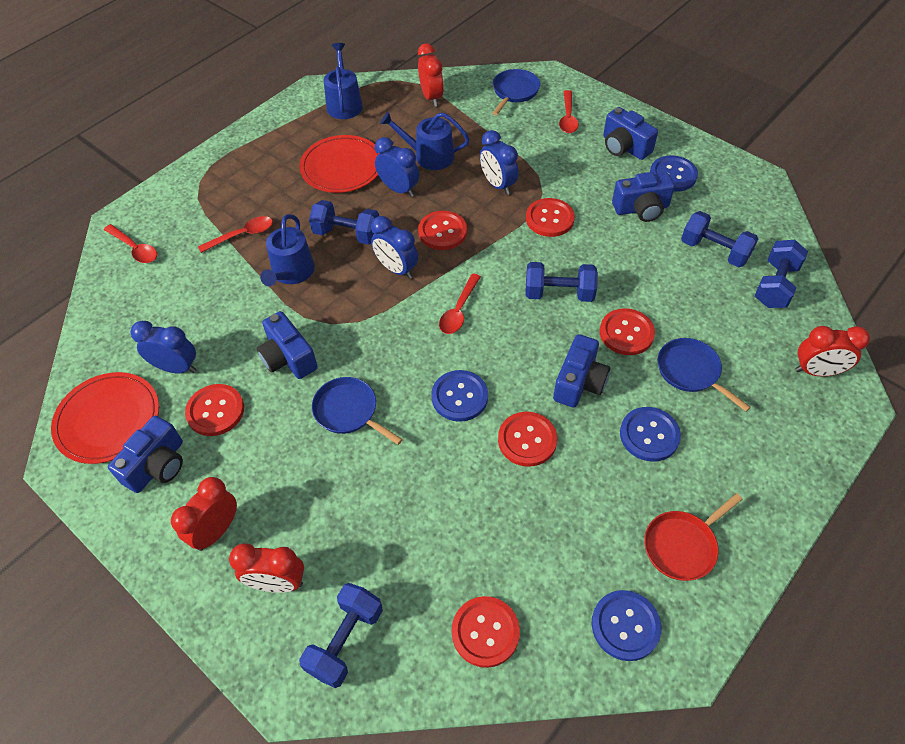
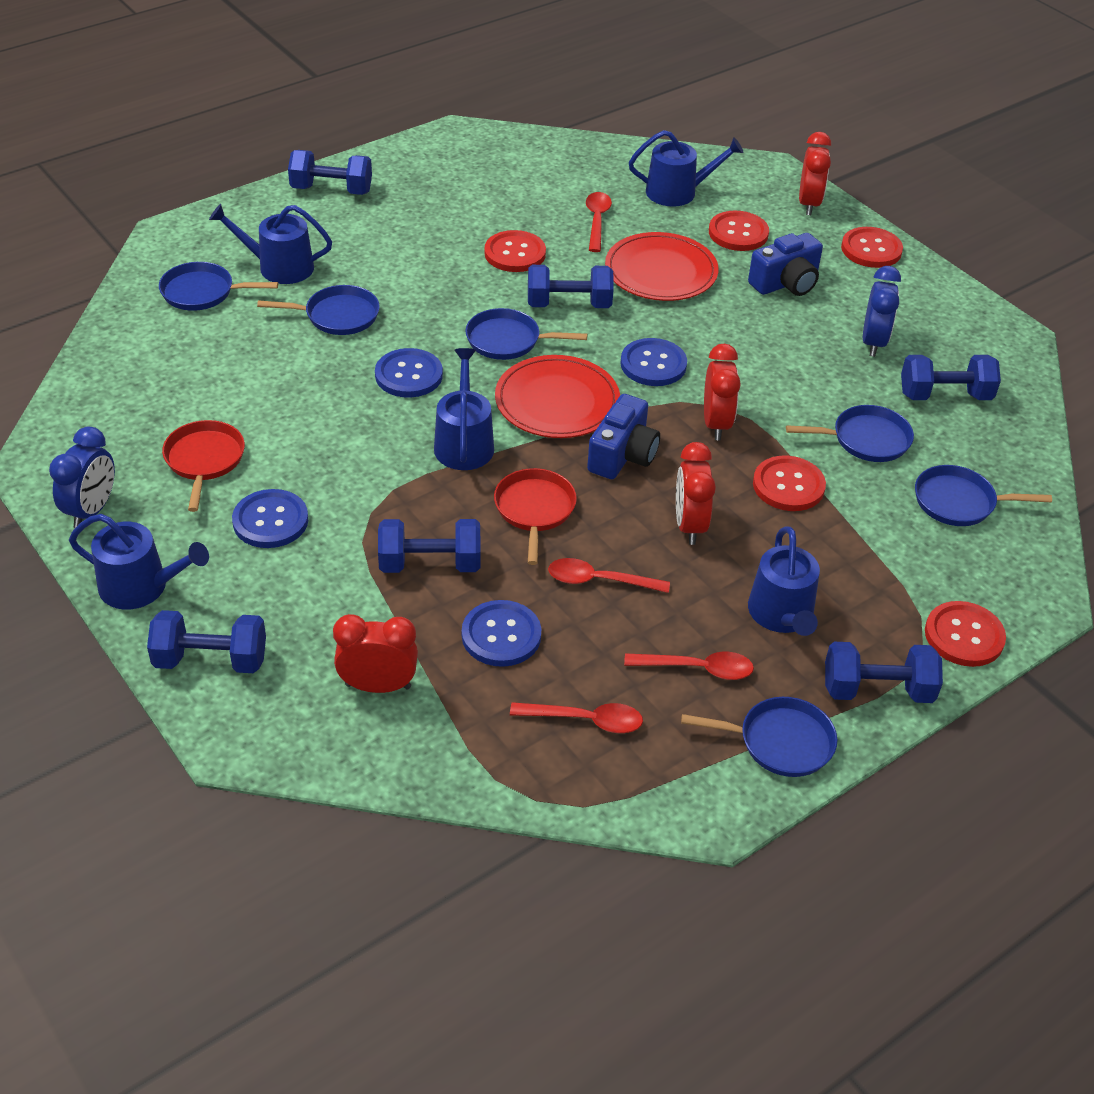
blue camera: [108,416,183,493] [257,311,318,379] [553,334,610,407] [603,107,658,160] [612,172,675,222] = 5 -> [587,394,660,479] [748,233,823,296] = 2
blue clock: [131,321,196,373] [371,216,418,279] [375,137,419,197] [480,130,519,195] = 4 -> [49,427,115,528] [863,266,901,357] = 2
blue dumbbell: [299,583,383,688] [309,200,379,245] [526,262,598,302] [681,211,758,267] [755,240,808,308] = 5 -> [147,610,266,673] [288,150,372,195] [378,519,481,573] [528,265,614,308] [825,642,943,703] [901,355,1001,400] = 6
blue pan: [312,377,403,445] [493,69,540,115] [658,338,751,411] = 3 -> [159,262,278,311] [257,285,380,335] [465,308,587,360] [681,697,837,777] [786,405,914,462] [915,465,1052,526] = 6
blue watering can: [260,214,315,286] [324,43,363,119] [380,112,469,170] = 3 -> [69,514,209,610] [209,204,332,284] [434,348,494,470] [629,130,744,207] [748,526,820,636] = 5
red button: [185,384,244,436] [418,211,467,250] [452,596,520,668] [498,412,557,467] [526,198,575,237] [600,308,655,355] = 6 -> [484,230,546,272] [709,211,769,251] [753,456,826,511] [841,227,903,268] [925,601,1006,667] = 5
red pan: [644,493,742,581] = 1 -> [162,420,245,512] [494,468,577,565] = 2

